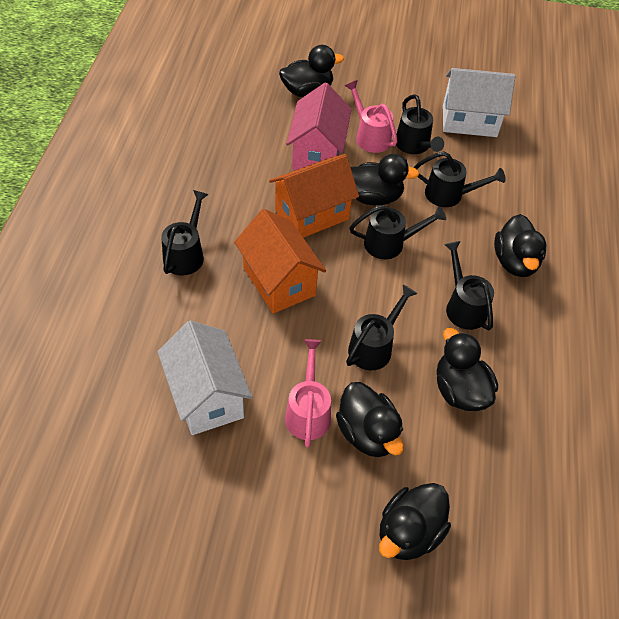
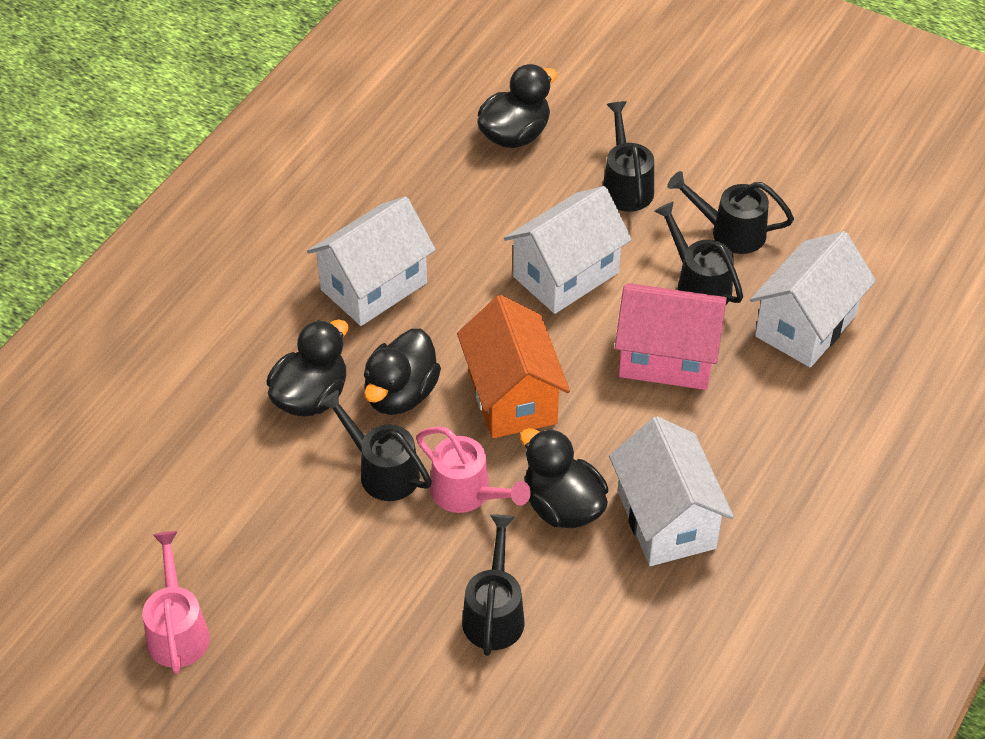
black duck: [279,45,344,97] [336,382,404,457] [351,154,419,206] [379,483,451,560] [437,328,498,411] [494,214,546,277] = 6 -> [266,319,348,417] [364,329,441,415] [477,64,557,148] [520,428,608,528] = 4
black watering can: [161,190,209,275] [346,285,417,370] [349,205,446,259] [396,94,444,154] [413,151,506,207] [444,241,494,330] = 6 -> [320,390,432,501] [462,515,524,656] [603,101,654,212] [654,201,743,304] [667,171,794,254] = 5
orange house: [234,209,326,314] [269,154,359,238] = 2 -> [457,295,570,438] = 1
white house: [157,321,252,435] [443,68,515,137] = 2 -> [307,197,436,326] [504,186,632,314] [609,416,734,566] [750,231,876,367] = 4

